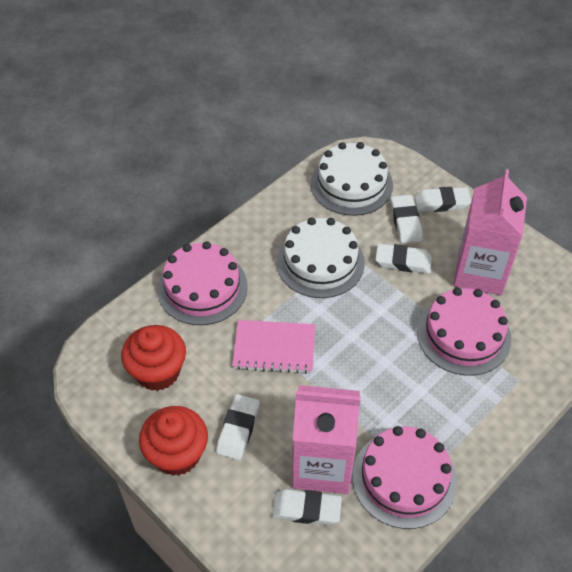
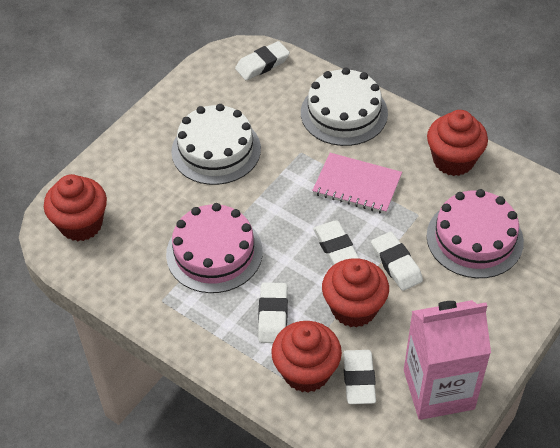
pink cake: [157,241,248,325] [352,426,457,529] [417,287,511,376] = 3 -> [166,203,263,293] [427,189,524,278] = 2
pink carton: [292,385,361,494] [454,169,527,295] = 2 -> [404,300,491,420] = 1
red cupcake: [121,325,186,391] [139,406,208,476] = 2 -> [44,174,107,241] [271,321,342,393] [322,258,389,328] [427,110,488,176] = 4

